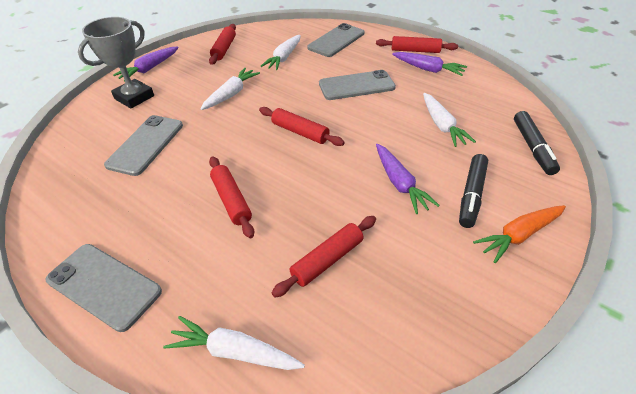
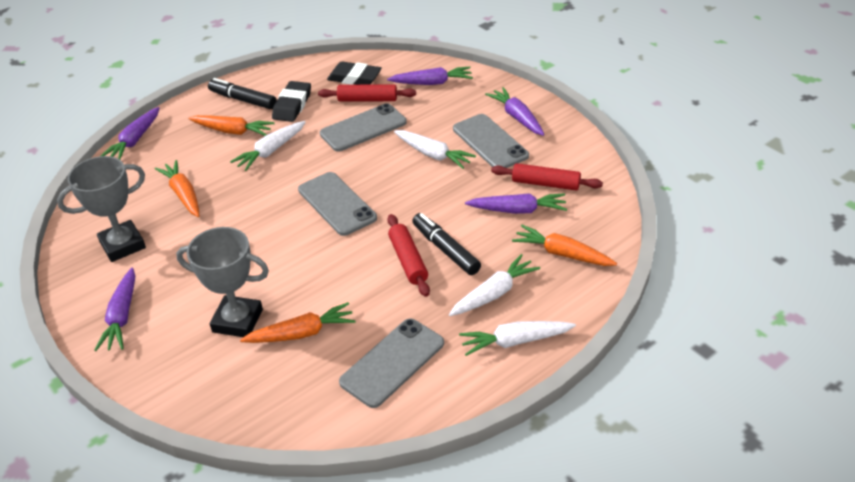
black eraser: none = 0 -> [272,81,311,122] [327,62,382,85] = 2
grey trophy: [78,17,154,109] = 1 -> [57,156,146,262] [176,227,269,337] = 2
orange carrot: [473,205,566,263] = 1 -> [155,160,199,217] [189,115,274,136] [240,302,356,343] [512,225,617,266] = 4
purple carrot: [113,47,179,81] [376,144,440,214] [392,52,467,76] = 3 -> [94,268,135,351] [101,107,159,160] [387,67,473,85] [465,193,567,214] [485,87,544,136] = 5
red rolling pin: [209,24,236,65] [209,157,254,238] [259,107,345,146] [272,216,376,298] [376,36,458,53] = 5 -> [318,84,416,102] [387,214,430,297] [491,163,603,191] = 3

